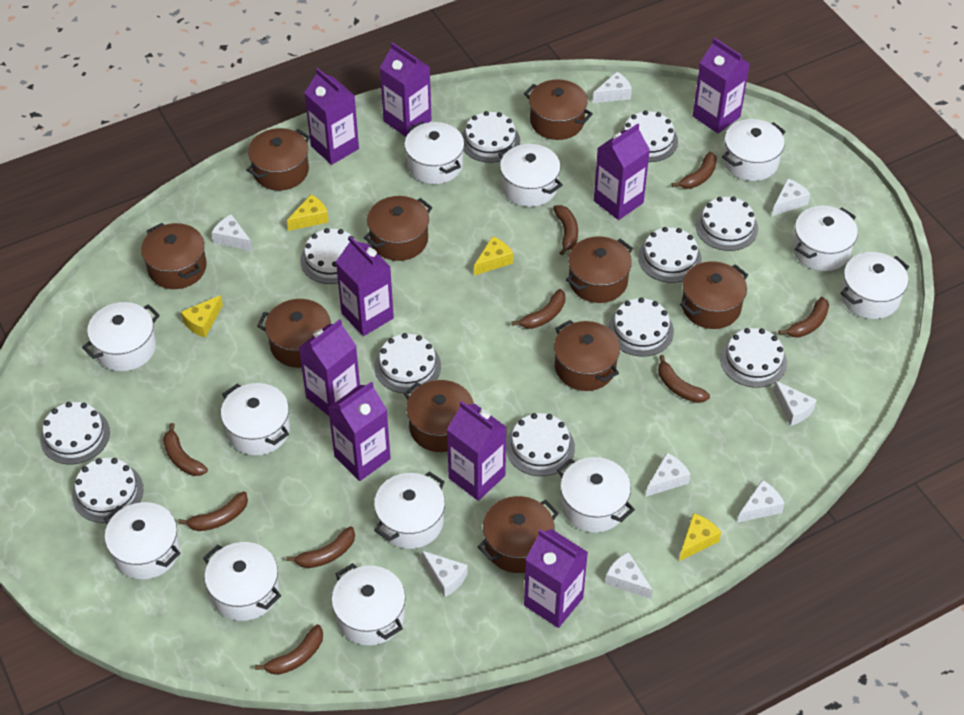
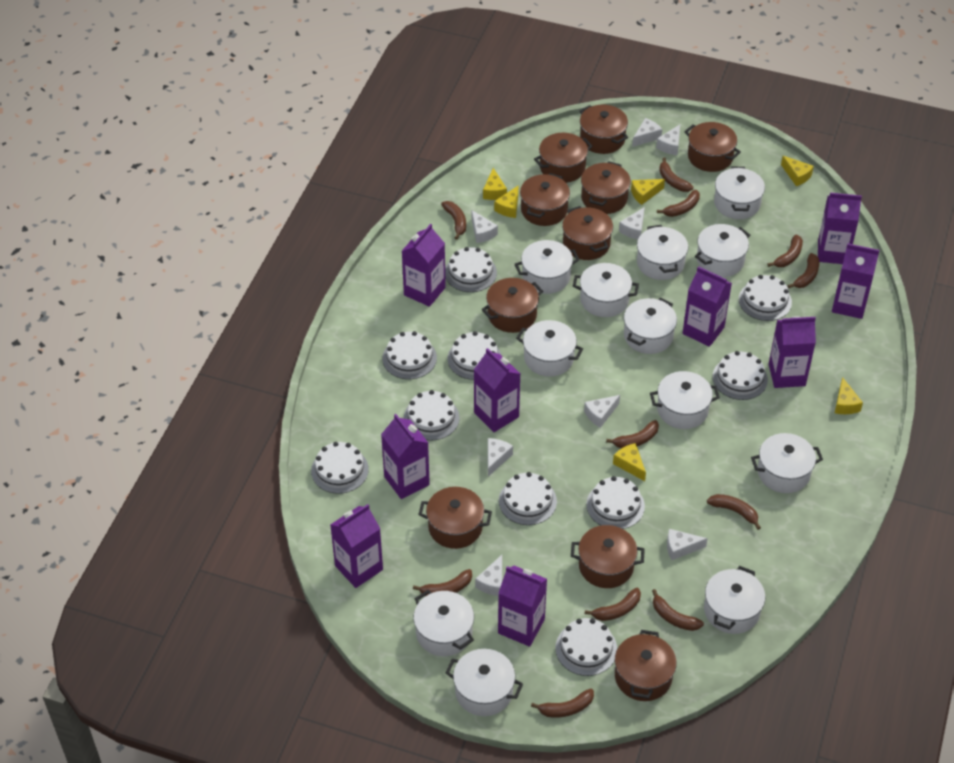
brown banana: [163,423,208,476] [178,491,248,531] [255,625,323,675] [286,526,355,568] [512,289,565,329] [553,205,578,255] [658,355,710,403] [671,152,717,189] [779,297,829,338] = 9 -> [413,569,472,596] [441,201,466,240] [531,689,594,718] [585,588,641,621] [606,420,659,448] [652,589,704,631] [657,190,700,217] [659,157,694,192] [707,494,761,530] [767,235,803,267] [788,253,819,288] = 11
white cake: [40,402,110,464] [72,458,143,523] [300,228,356,284] [374,333,441,393] [462,111,520,163] [506,413,575,476] [608,297,674,357] [620,110,678,162] [638,227,702,283] [695,196,758,251] [720,328,787,388] = 11 -> [311,442,369,494] [382,331,437,379] [404,390,459,440] [445,247,497,292] [447,331,501,380] [499,472,557,525] [555,618,617,676] [586,476,645,529] [713,351,768,400] [739,275,792,321] = 10
yellow cheese: [181,295,223,338] [287,195,329,231] [474,236,513,275] [679,513,721,561] = 4 -> [483,168,507,200] [494,185,519,218] [613,443,646,481] [631,179,665,205] [781,156,814,186] [835,377,863,414] = 6

